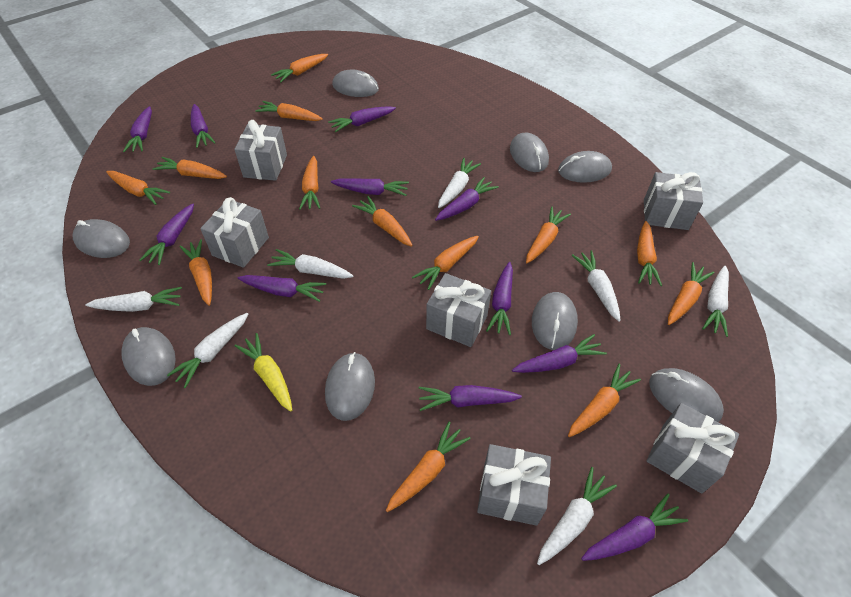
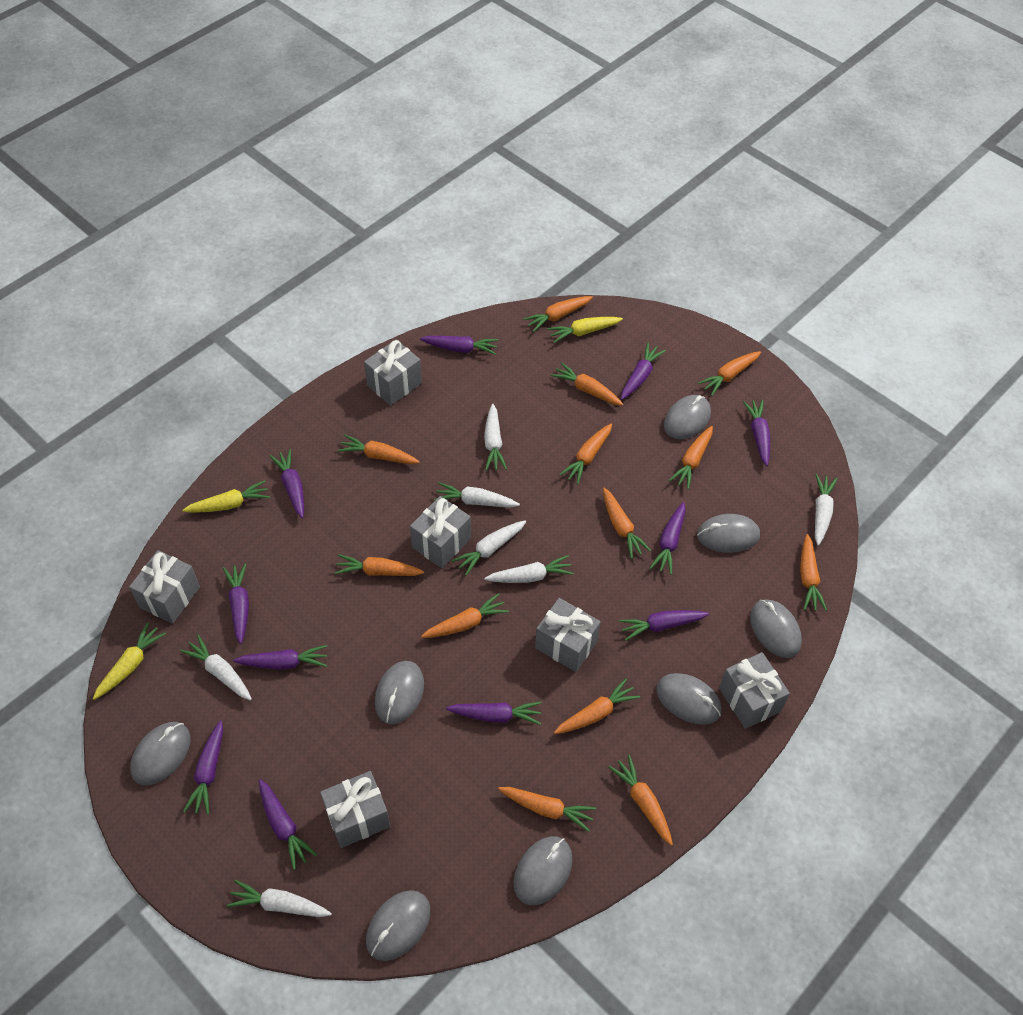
yellow carrot: [234,333,292,412] = 1 -> [93,622,166,700] [183,480,270,513] [547,317,623,343] = 3

